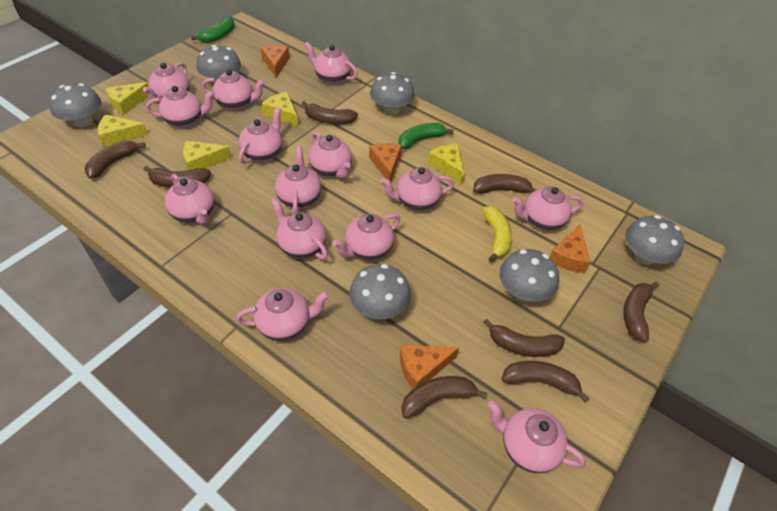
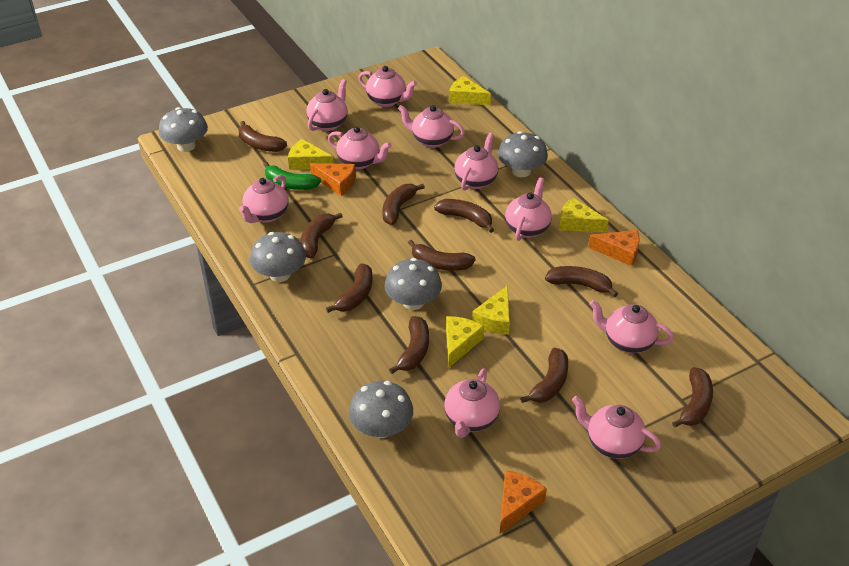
brown banana: [85,140,146,179] [144,166,211,188] [302,101,358,124] [401,376,487,419] [473,174,537,194] [483,319,565,357] [501,361,590,403] [623,282,659,342] = 8 -> [239,121,287,152] [300,213,343,258] [326,263,373,313] [382,184,425,225] [389,316,429,374] [408,240,476,271] [434,199,494,233] [520,347,568,403] [545,266,618,297] [672,367,713,428] = 10
green banana: [191,16,235,43] [398,123,454,149] = 2 -> [263,162,321,190] = 1
grey mushroom: [49,83,102,128] [197,45,241,83] [349,264,411,319] [370,72,415,115] [499,249,559,302] [625,215,684,265] = 6 -> [159,107,208,152] [250,232,306,282] [349,381,413,438] [385,258,442,310] [498,131,548,177] = 5
orange cheese: [260,45,290,78] [369,143,402,181] [400,345,459,389] [550,225,590,273] = 4 -> [310,163,356,196] [500,470,547,534] [588,230,640,266] = 3
pink teapot: [143,62,190,104] [146,86,215,128] [165,174,215,225] [202,69,265,111] [236,288,329,341] [239,107,282,164] [271,198,328,260] [275,146,321,213] [304,42,358,85] [308,132,352,178] [332,214,400,260] [380,167,454,211] [487,400,586,473] [512,187,584,230] = 14 -> [239,175,288,223] [306,79,348,131] [328,126,392,169] [358,66,417,107] [398,105,465,148] [444,368,500,438] [454,133,498,191] [505,177,552,241] [572,396,661,459] [589,300,674,353] = 10
yellow banana: [482,206,512,262] = 1 -> none = 0

